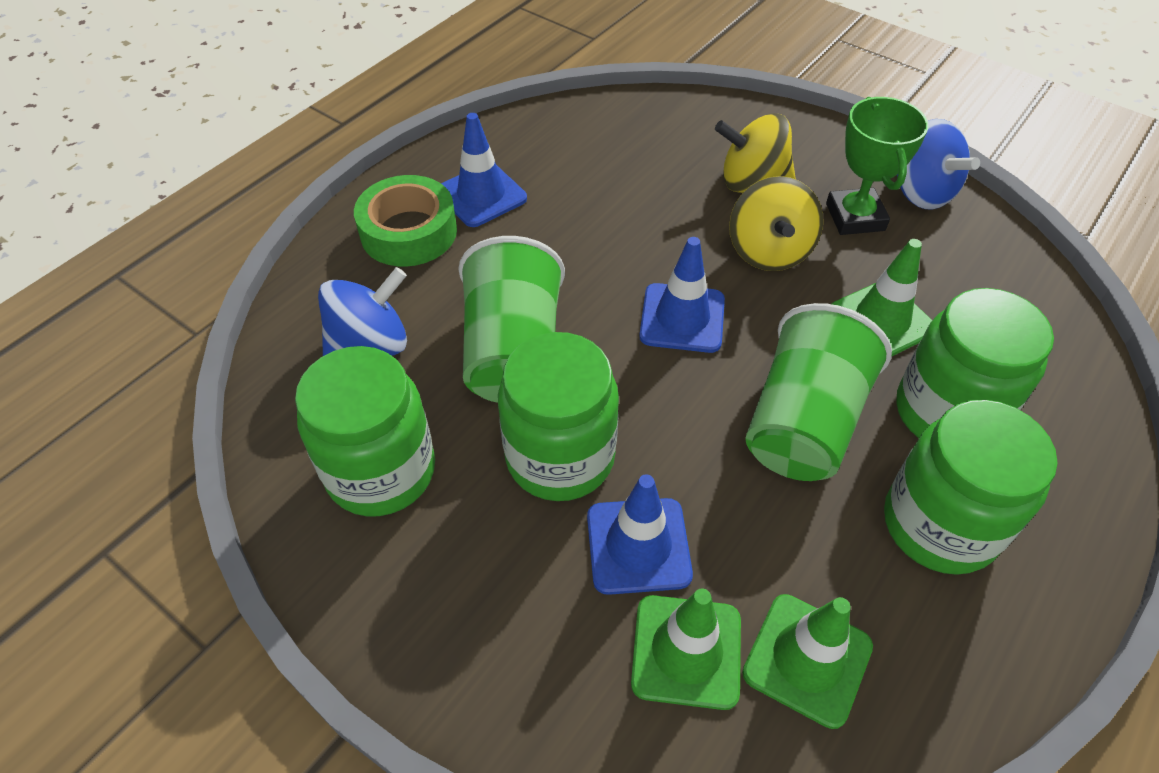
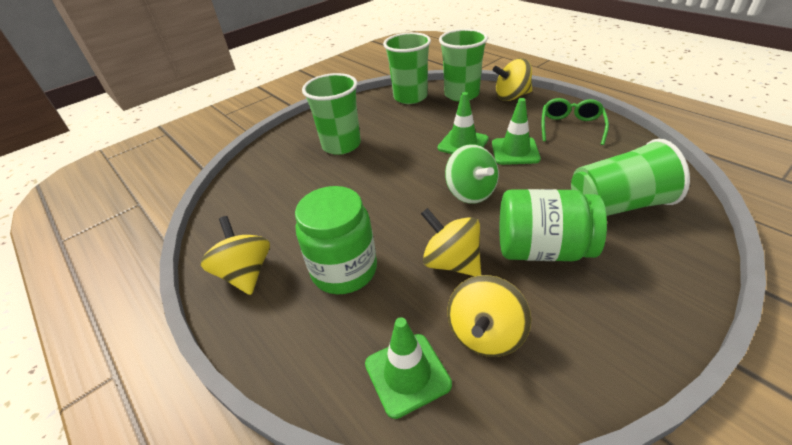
blue spinning top: [318,267,407,356] [897,119,980,209] = 2 -> none = 0
blue traffic cone: [441,113,527,227] [587,474,693,595] [639,237,725,353] = 3 -> none = 0
green cup: [458,236,565,403] [745,303,892,481] = 2 -> [302,73,361,155] [383,32,431,104] [439,29,488,101] [571,139,690,216] = 4
green glasses: none = 0 -> [541,98,609,145] = 1
green jar: [295,346,435,516] [498,332,619,501] [884,400,1058,575] [896,288,1054,438] = 4 -> [295,186,377,294] [500,189,607,261] = 2
green spinning top: none = 0 -> [445,144,499,204] = 1
green tape: [354,175,457,267] = 1 -> none = 0
green trophy: [826,97,929,235] = 1 -> none = 0
yellow spinning top: [715,113,796,193] [729,176,823,271] = 2 -> [200,216,270,295] [421,208,481,276] [447,275,531,357] [493,58,532,101] = 4

